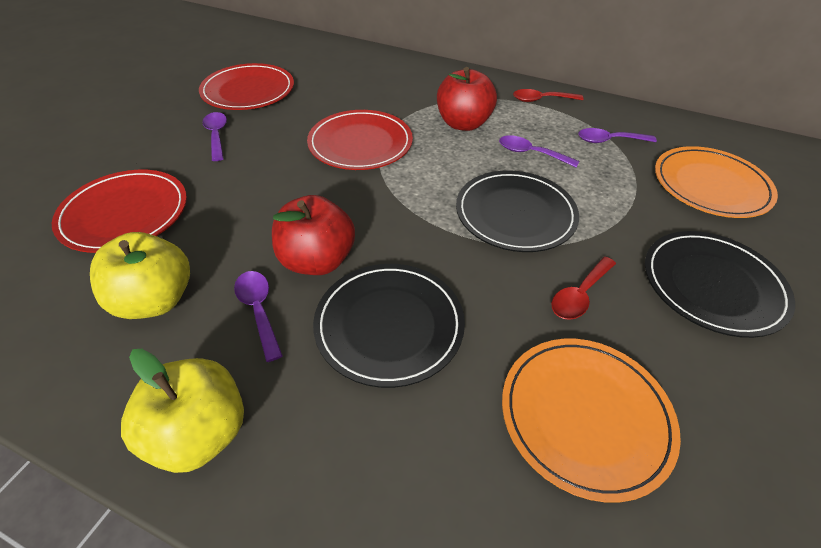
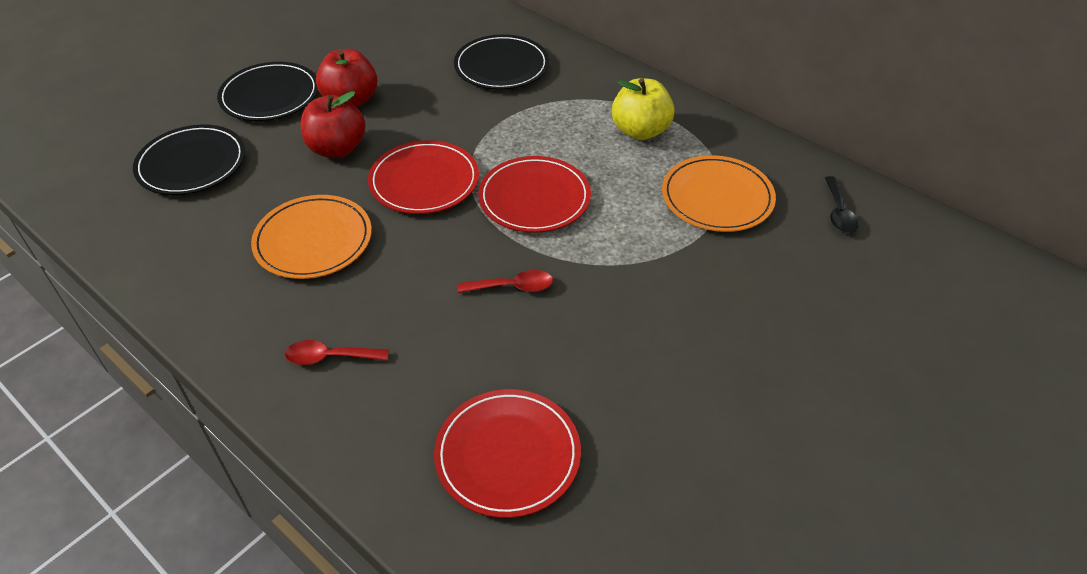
black spoon: none = 0 -> [825,176,859,234] = 1
purple spoon: [202,112,227,161] [234,271,283,362] [499,135,579,167] [578,128,657,143] = 4 -> none = 0
yellow apple: [90,232,190,319] [121,349,244,473] = 2 -> [612,78,675,140] = 1

